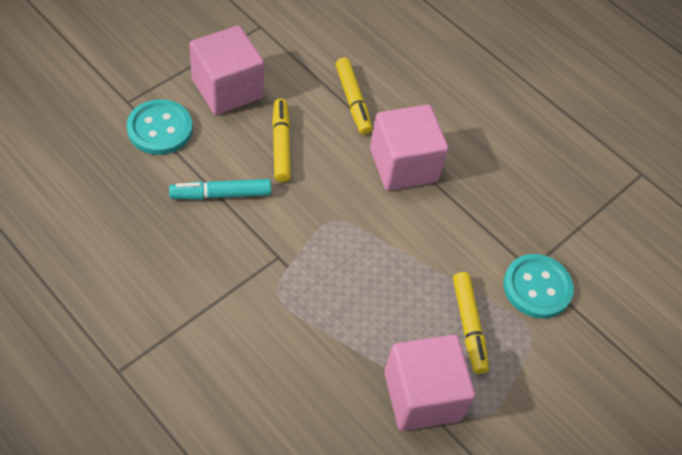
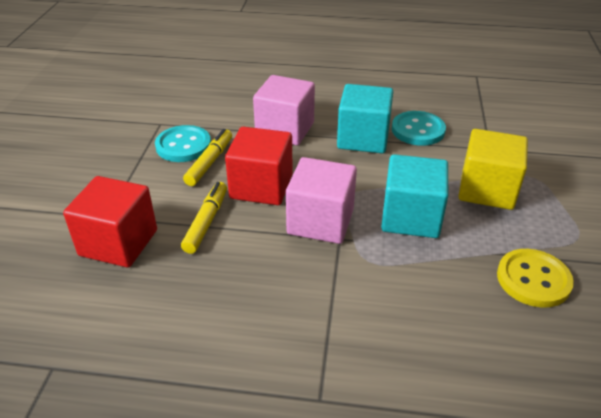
pink cube: [189,25,264,115] [370,104,448,191] [384,334,475,431] = 3 -> [253,75,315,145] [286,157,357,244] = 2
red cube: none = 0 -> [63,176,157,267] [225,127,293,205] = 2
turquoise cube: none = 0 -> [337,84,393,153] [381,154,448,238] = 2
turquoise marker: [169,179,271,200] = 1 -> none = 0
yellow button: none = 0 -> [497,249,574,308] = 1
yellow cube: none = 0 -> [458,129,528,210] = 1
yellow marker: [272,99,291,182] [335,58,372,135] [453,272,489,374] = 3 -> [181,182,227,254] [183,129,232,186] = 2

